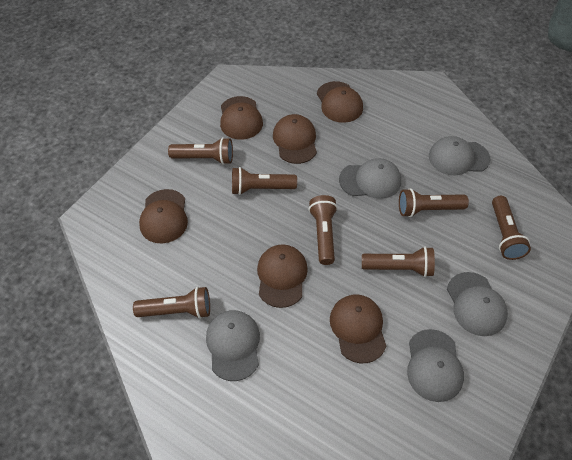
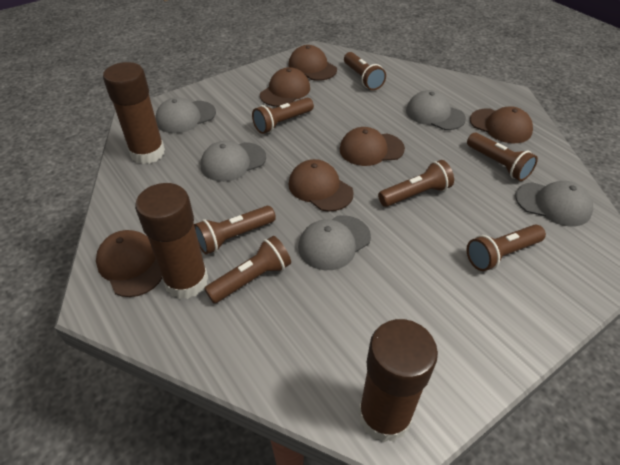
brown glue stick: none = 0 -> [103,62,165,164] [135,183,208,299] [358,319,438,443] = 3

